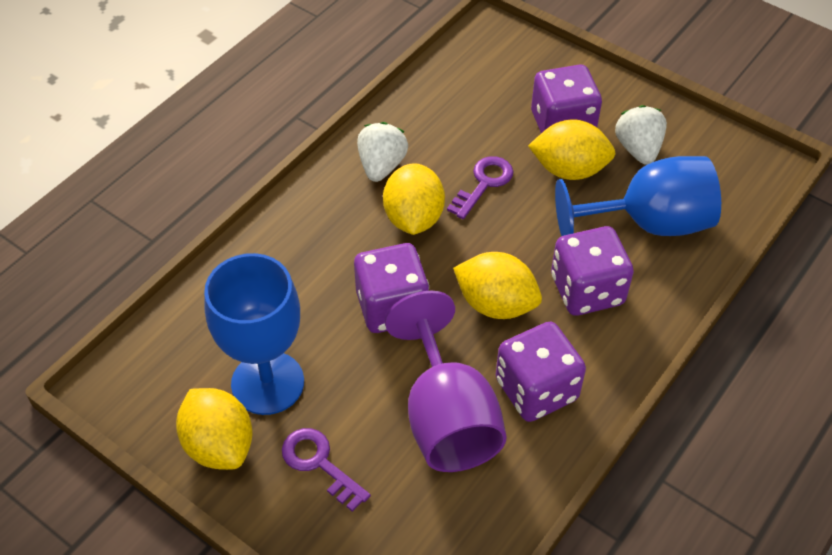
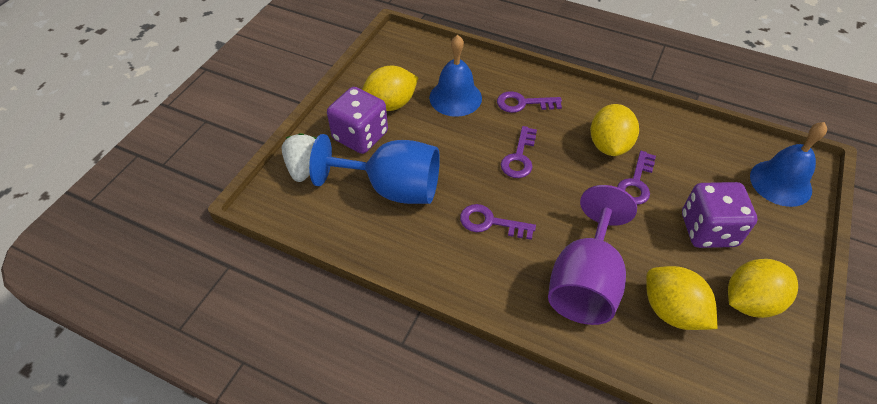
blue bell: none = 0 -> [429,35,482,117] [750,122,827,207] = 2
blue goblet: [204,253,304,415] [555,156,721,236] = 2 -> [309,134,440,204] = 1
purple dice: [354,243,429,333] [496,322,586,422] [531,64,602,133] [551,226,634,316] = 4 -> [327,87,388,154] [682,182,758,248] = 2
purple key: [282,428,371,512] [447,156,514,219] = 2 -> [460,204,536,240] [497,91,562,113] [501,126,537,178] [617,151,656,205] = 4
white strawberry: [357,122,408,182] [615,105,667,165] = 2 -> [281,133,316,182] = 1

